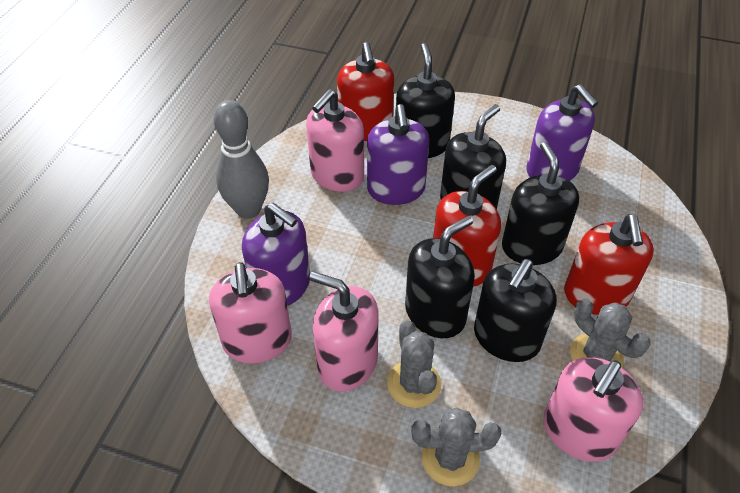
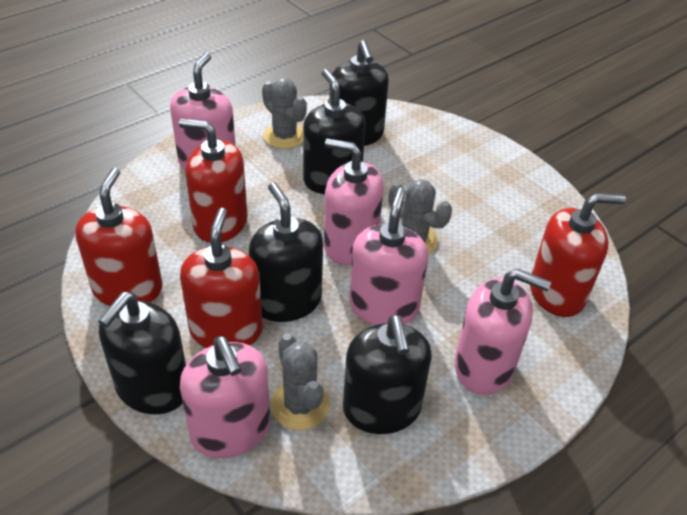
grey bowling pin: [213,100,269,219] = 1 -> none = 0
pink soap dispenser: [209,262,292,364] [306,90,364,192] [309,271,379,392] [543,357,643,462] = 4 -> [170,53,236,171] [180,336,270,458] [324,138,384,265] [349,187,428,325] [454,269,551,395] = 5
purple soap dispenser: [242,203,310,306] [367,104,429,205] [526,84,598,181] = 3 -> none = 0
red soap dispenser: [337,42,394,141] [433,165,501,286] [564,214,654,315] = 3 -> [75,168,163,306] [179,119,247,243] [180,208,263,348] [530,193,626,317] = 4

